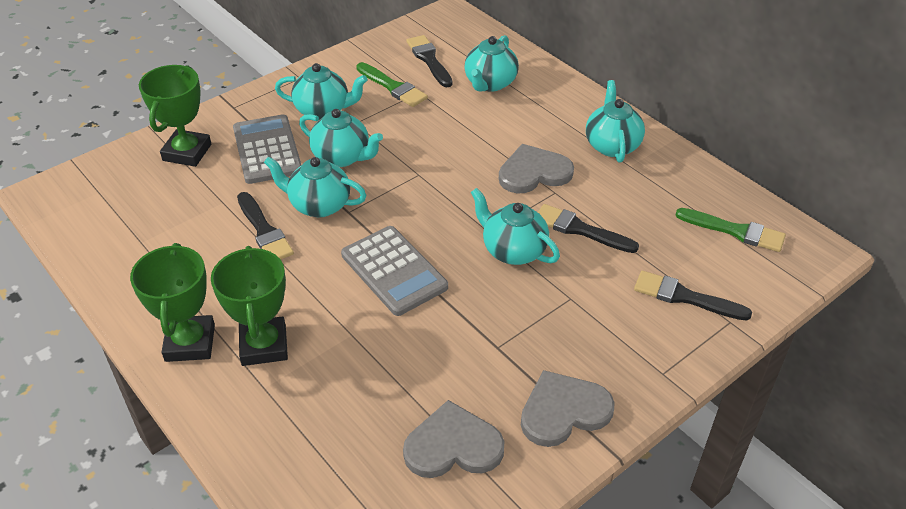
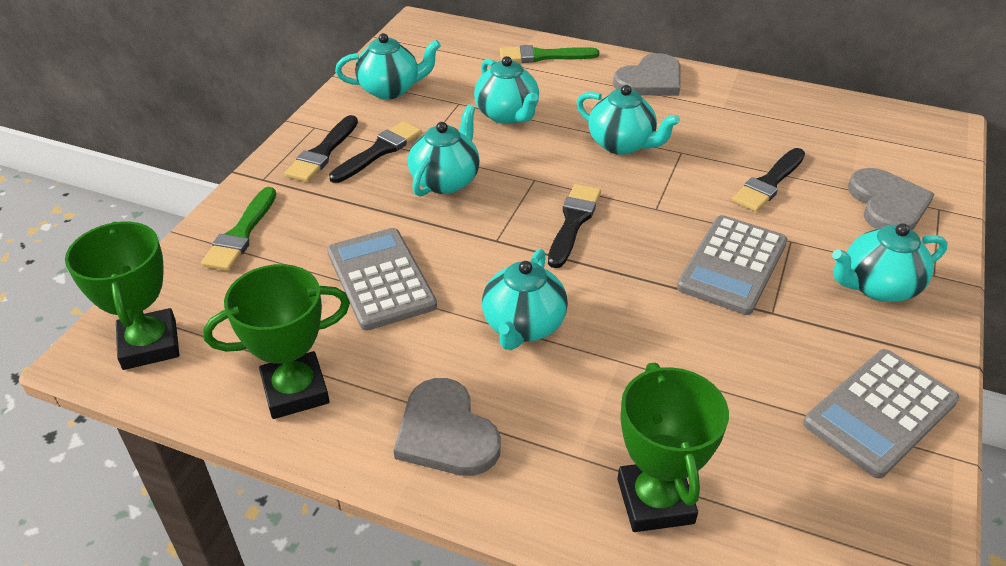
grey calculator: [233,114,301,184] [341,226,448,316] = 2 -> [327,228,437,331] [677,215,787,315] [803,349,959,478] = 3

